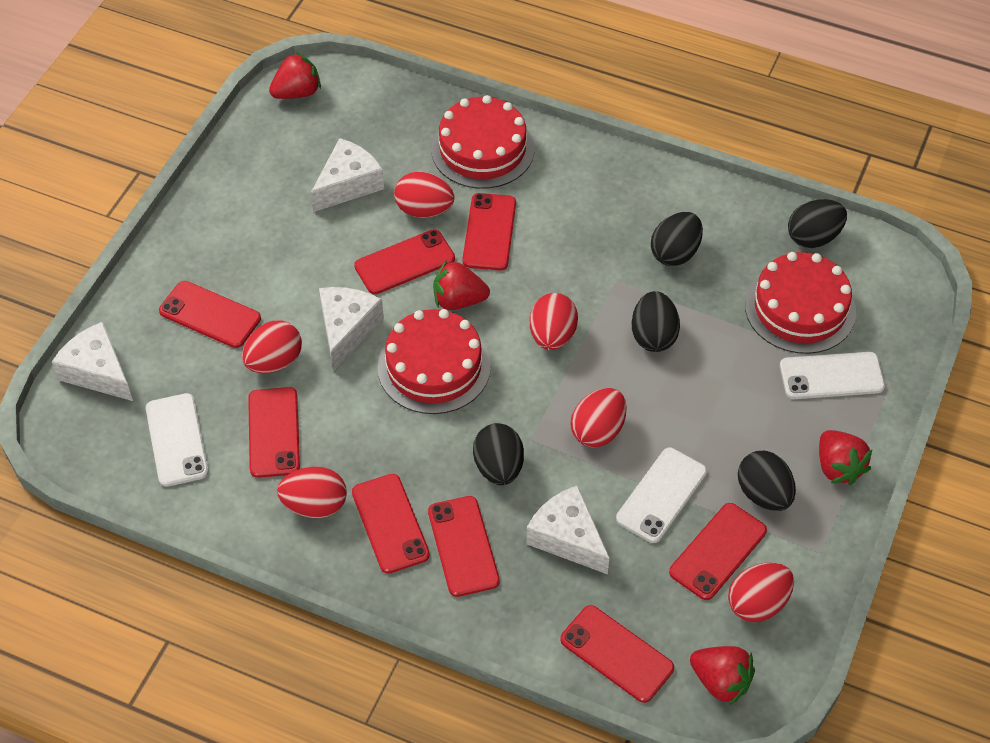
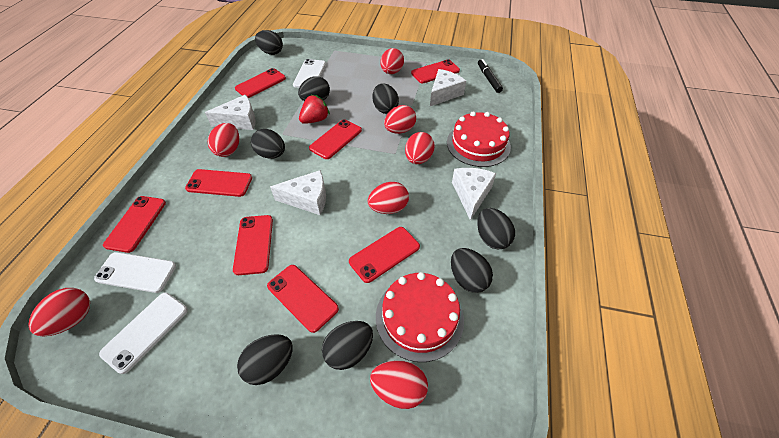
black egg: [473,423,524,485] [632,291,680,352] [651,212,703,266] [738,451,796,511] [788,199,847,248] = 5 -> [237,334,293,385] [251,129,285,159] [255,30,283,55] [298,76,330,101] [322,321,373,370] [373,83,399,114] [451,248,493,293] [477,208,515,250] = 8
black marker: none = 0 -> [478,59,503,93] = 1
red cake: [378,309,491,414] [431,95,534,189] [745,252,856,354] = 3 -> [376,272,464,362] [447,111,511,167] = 2
red egg: [242,321,302,373] [277,467,347,518] [394,172,454,218] [530,293,578,350] [571,388,626,448] [728,563,794,622] = 6 -> [28,288,90,336] [207,123,239,157] [368,182,409,214] [370,360,428,409] [380,48,404,74] [384,105,416,134] [405,132,435,164] = 7
red strawberry: [269,52,321,99] [433,260,490,310] [690,646,755,706] [819,430,872,485] = 4 -> [299,95,330,124] = 1

